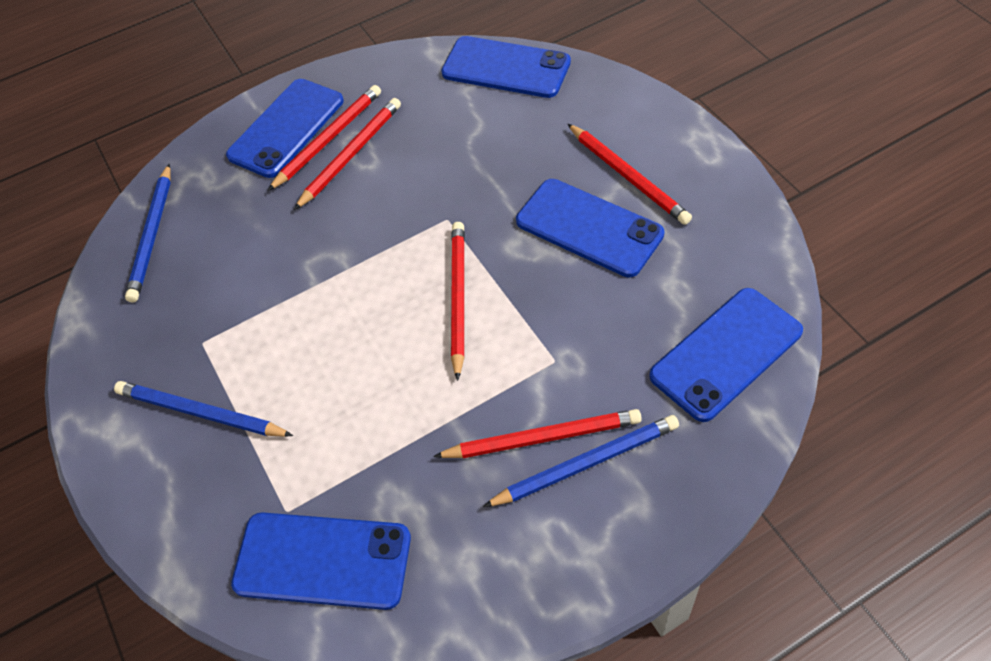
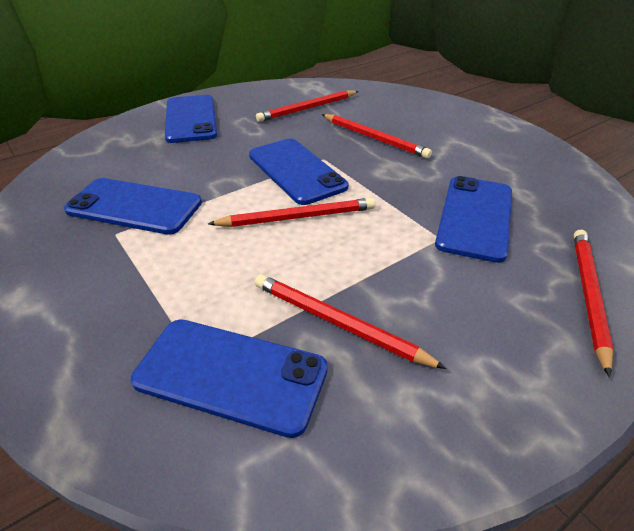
blue pencil: [114,381,293,437] [125,164,171,303] [483,415,679,507] = 3 -> none = 0

